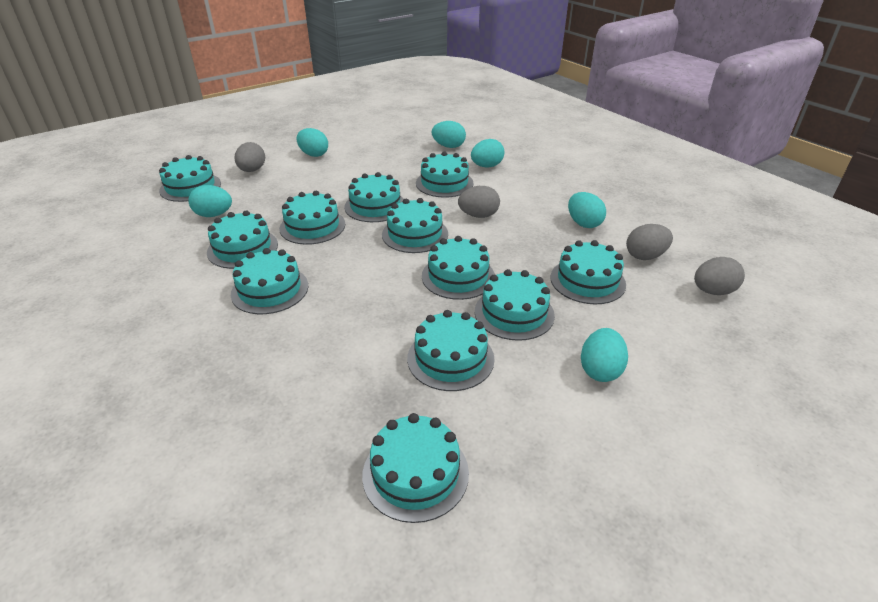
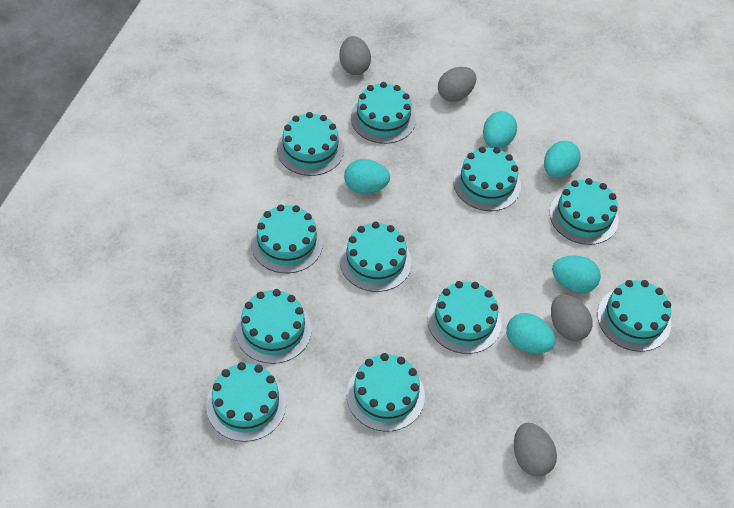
turquoise cake: [159,155,221,202] [207,211,278,269] [231,248,308,314] [279,191,345,245] [344,172,404,222] [362,413,469,523] [382,198,448,253] [407,310,495,391] [416,151,474,198] [422,236,495,300] [475,269,555,341] [550,240,626,304] = 12 -> [206,362,286,442] [235,289,312,364] [251,204,323,273] [277,112,344,176] [340,222,412,292] [346,353,425,431] [351,82,416,144] [427,281,502,354] [453,147,521,211] [550,178,619,245] [597,280,671,352] = 11
turquoise egg: [188,185,232,217] [297,128,328,157] [432,121,466,148] [471,139,504,167] [568,192,606,228] [581,328,628,382] = 6 -> [344,159,390,194] [483,111,517,148] [506,313,556,354] [544,141,580,178] [552,255,601,293] = 5

